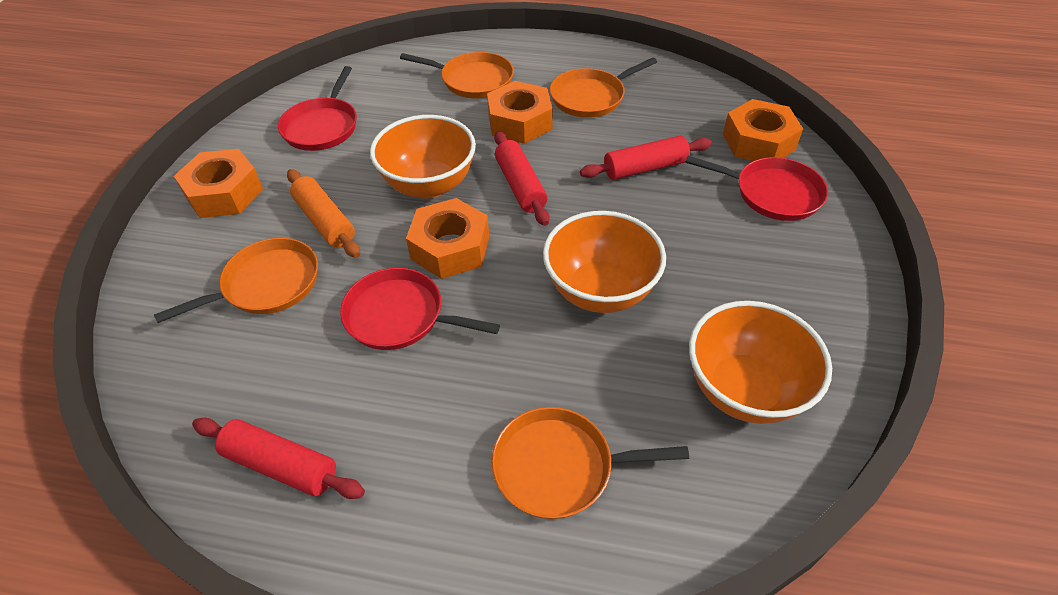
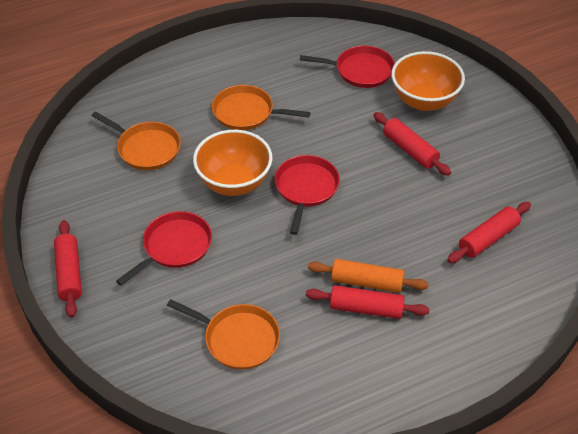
orange bowl: [370,115,476,199] [543,211,666,313] [689,301,832,424] = 3 -> [193,130,272,196] [391,51,465,111] = 2
orange nut: [174,149,263,218] [406,198,489,279] [487,81,553,144] [723,99,803,161] = 4 -> none = 0
orange pan: [154,238,318,323] [400,52,514,98] [491,407,689,519] [550,58,657,118] = 4 -> [92,111,181,170] [167,299,280,370] [212,85,310,130] = 3
red rolling pin: [192,418,365,499] [494,131,549,226] [580,136,712,180] = 3 -> [54,220,82,318] [306,285,430,319] [373,112,451,176] [447,202,531,263] = 4

